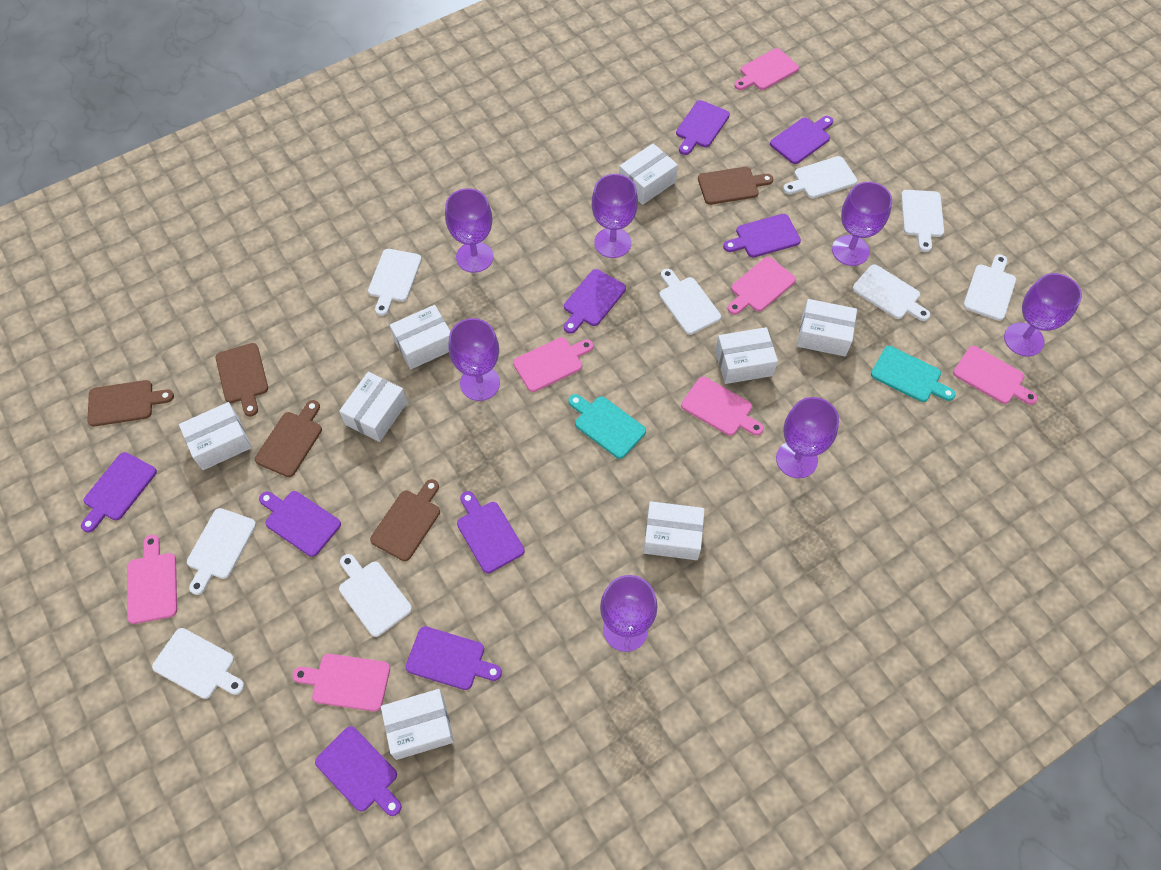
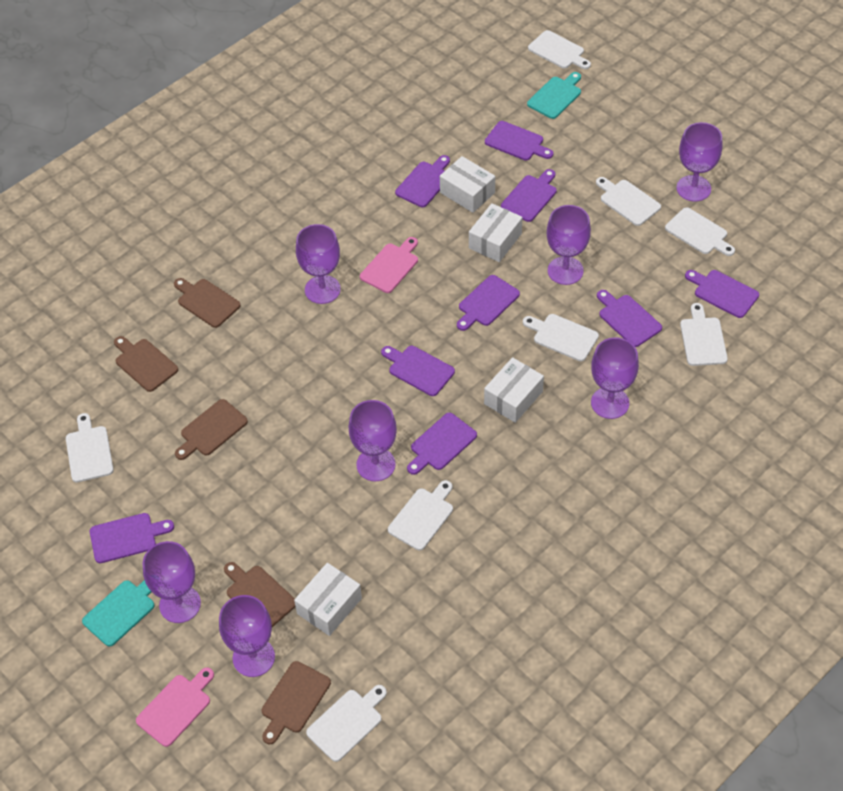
pink cutting board: [127,535,177,624] [293,654,390,712] [513,337,593,392] [681,377,764,436] [728,257,796,315] [734,48,799,90] [953,346,1038,405] = 7 -> [136,667,214,747] [360,237,418,293] = 2
white box: [179,402,252,470] [339,372,407,442] [381,689,454,760] [390,305,451,369] [619,143,678,205] [643,501,705,560] [715,327,778,384] [797,299,857,356] = 8 -> [294,563,362,636] [440,156,495,213] [469,203,523,262] [484,357,544,423] = 4
white cutting board: [152,628,244,699] [187,508,256,595] [339,554,412,637] [368,249,422,316] [659,269,721,335] [783,156,857,199] [852,264,930,321] [901,190,944,252] [963,254,1016,321] = 9 -> [66,413,114,482] [306,685,387,762] [388,480,453,550] [523,314,599,361] [528,30,591,69] [596,177,661,226] [665,207,735,256] [680,303,728,366] = 8

